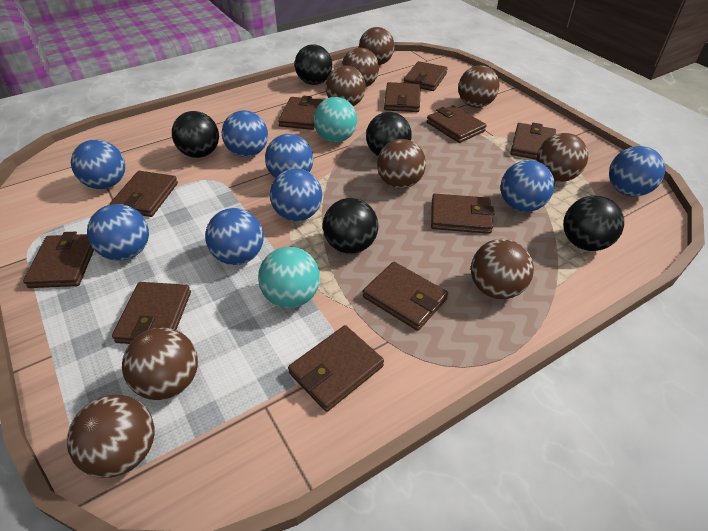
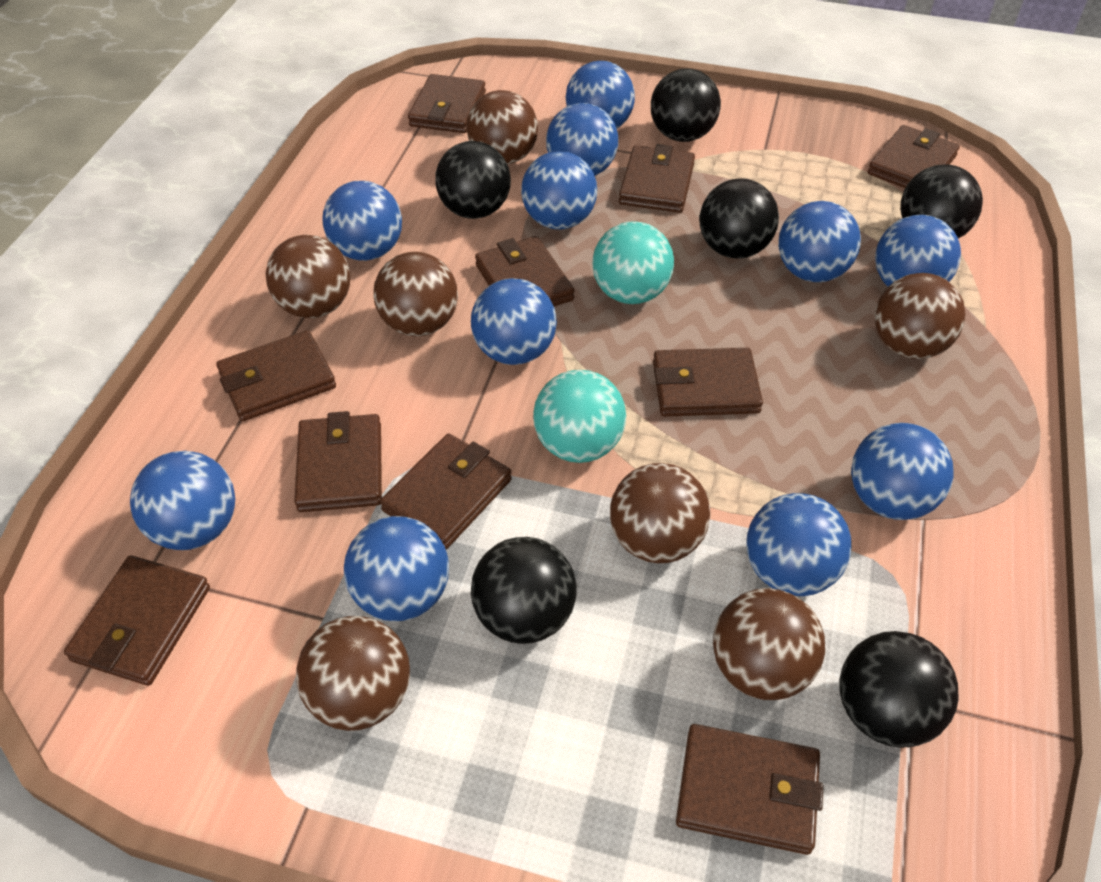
black ball: [172,111,219,158] [295,44,332,85] [323,198,378,254] [366,112,412,156] [563,196,624,251] = 5 -> [435,141,511,219] [471,537,577,644] [651,69,721,142] [700,178,779,259] [839,631,959,748] [900,164,983,238] = 6
blue ball: [71,140,125,189] [87,204,149,261] [205,208,264,265] [222,110,268,157] [265,134,313,178] [270,168,322,221] [501,160,555,212] [609,146,666,196] = 8 -> [130,451,235,550] [323,181,402,261] [344,516,449,621] [471,278,557,365] [521,151,597,230] [546,103,618,176] [566,61,635,129] [746,493,852,596] [778,201,861,282] [851,423,954,520] [875,215,961,287] = 11
brown ball: [67,395,155,478] [122,328,198,400] [326,65,366,106] [341,48,379,87] [359,27,394,65] [377,139,426,189] [458,65,499,108] [471,239,534,299] [537,133,588,182] = 9 -> [266,235,350,318] [296,616,410,731] [373,252,458,336] [466,90,538,164] [610,463,711,563] [713,588,825,700] [875,273,966,359] = 7
brown wallet: [23,232,94,288] [110,171,178,217] [112,282,191,344] [278,96,324,130] [288,325,384,412] [363,262,448,331] [384,82,421,112] [404,61,448,91] [427,105,486,143] [431,194,494,234] [510,123,556,160] = 11 -> [64,555,210,686] [216,330,336,421] [294,411,382,512] [380,434,512,549] [408,74,486,133] [475,236,575,306] [619,144,695,213] [653,348,763,417] [676,724,824,855] [868,125,960,188] = 10

